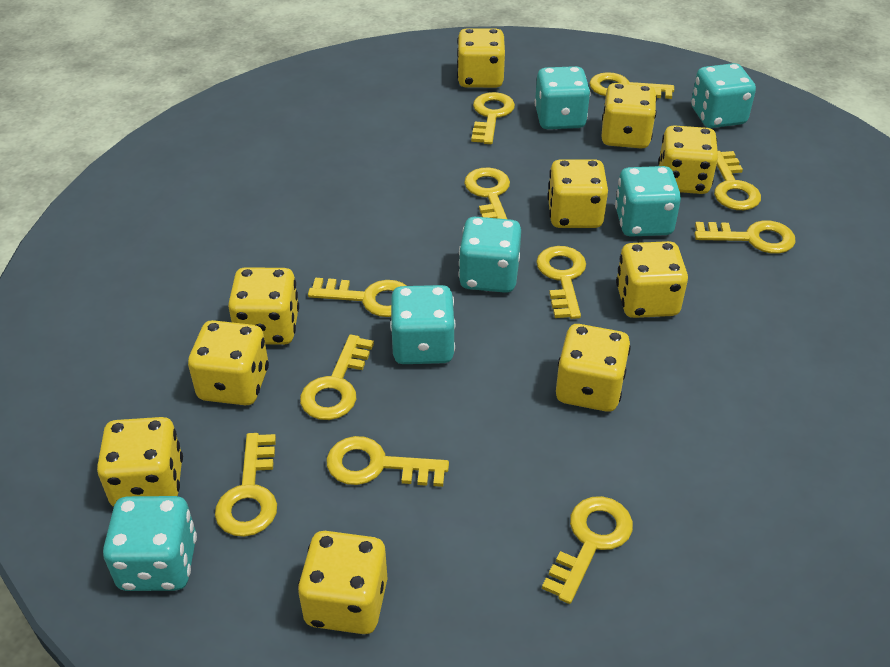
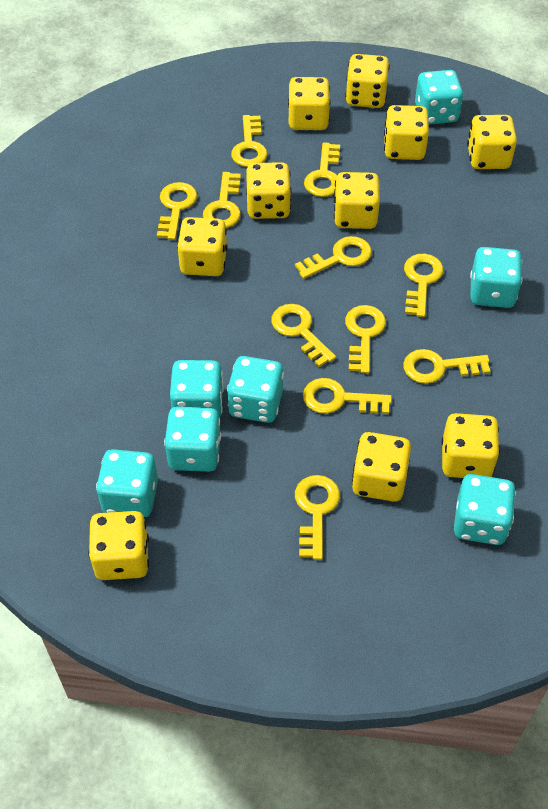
turquoise dice: [103,496,197,591] [390,285,456,364] [458,217,521,293] [535,66,591,129] [615,166,681,237] [691,63,756,128] = 6 -> [96,449,158,517] [164,407,221,472] [170,360,224,418] [227,356,284,423] [415,70,463,124] [454,474,516,545] [470,247,523,308] = 7

